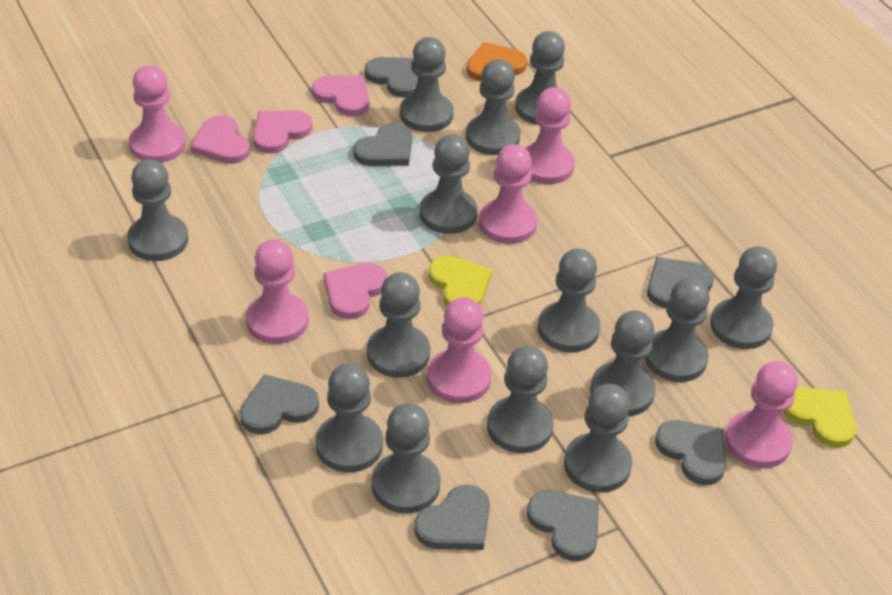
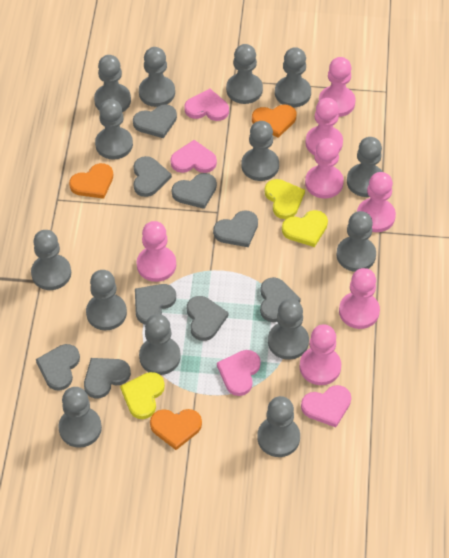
grey heart: [240,374,319,434] [353,123,412,166] [365,57,418,98] [414,485,490,550] [527,490,599,561] [647,257,714,308] [655,420,726,485] = 7 -> [36,344,80,391] [84,358,131,399] [133,104,177,138] [133,156,172,197] [135,284,176,324] [172,173,217,209] [187,296,229,341] [213,210,258,247] [260,277,301,322] = 9
orange heart: [466,42,527,81] = 1 -> [69,163,113,199] [150,409,202,450] [252,105,296,138] = 3
pink pawn: [129,65,186,163] [246,239,309,344] [427,297,491,403] [479,144,537,244] [525,87,575,184] [725,361,798,468] = 6 -> [137,221,176,282] [300,324,341,385] [305,98,343,156] [305,138,344,199] [319,57,355,117] [339,268,380,329] [357,172,396,232] = 7
yellow heart: [428,256,492,306] [783,387,856,448] = 2 -> [120,372,165,419] [264,179,305,219] [282,210,328,247] = 3

